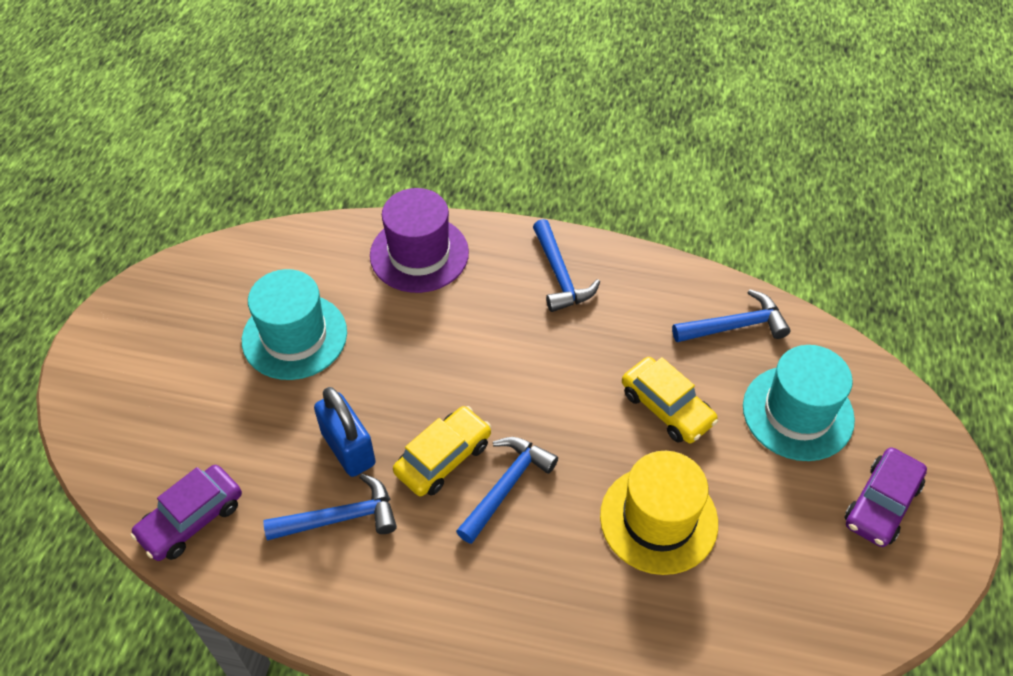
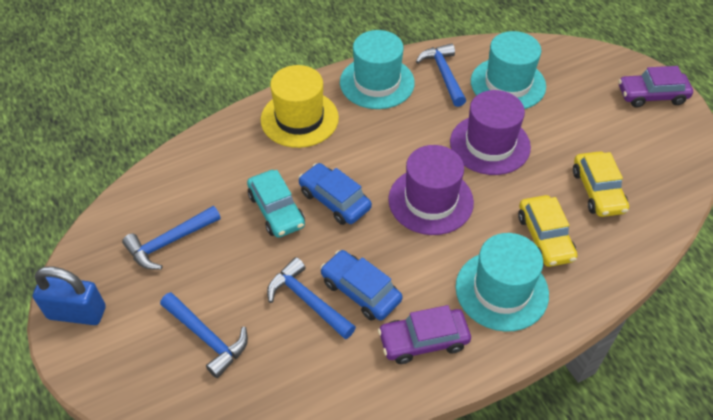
blue car: none = 0 -> [298,163,372,225] [320,250,403,321] = 2
purple hat: [370,188,469,293] = 1 -> [388,145,474,235] [450,90,531,175] = 2
turquoise car: none = 0 -> [247,170,305,238] = 1
turquoise hat: [242,269,347,380] [743,345,855,461] = 2 -> [340,30,415,109] [456,233,549,332] [471,31,546,109] = 3

